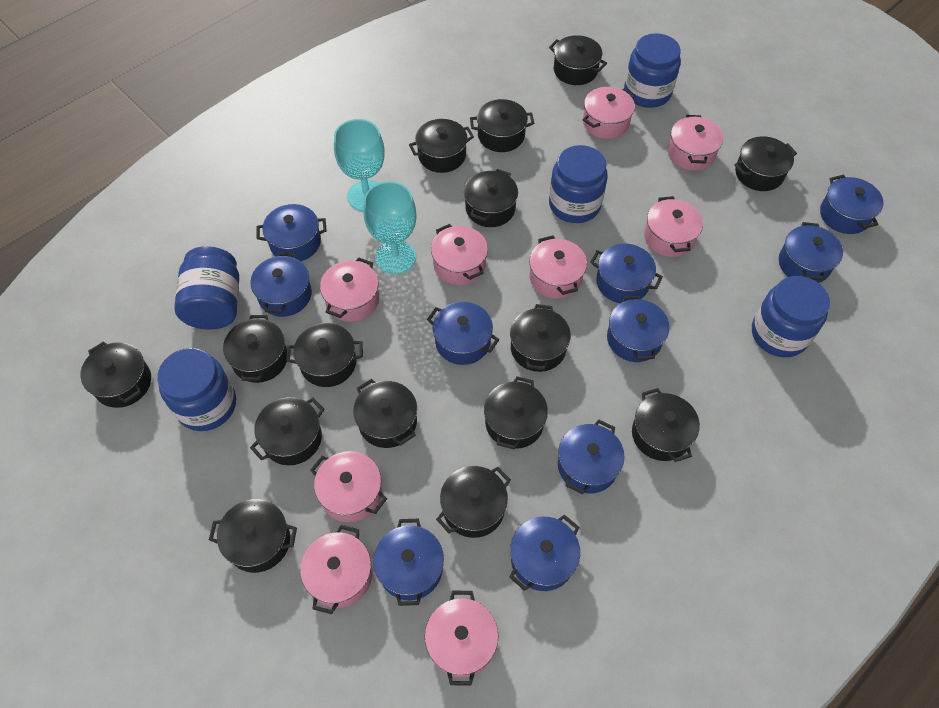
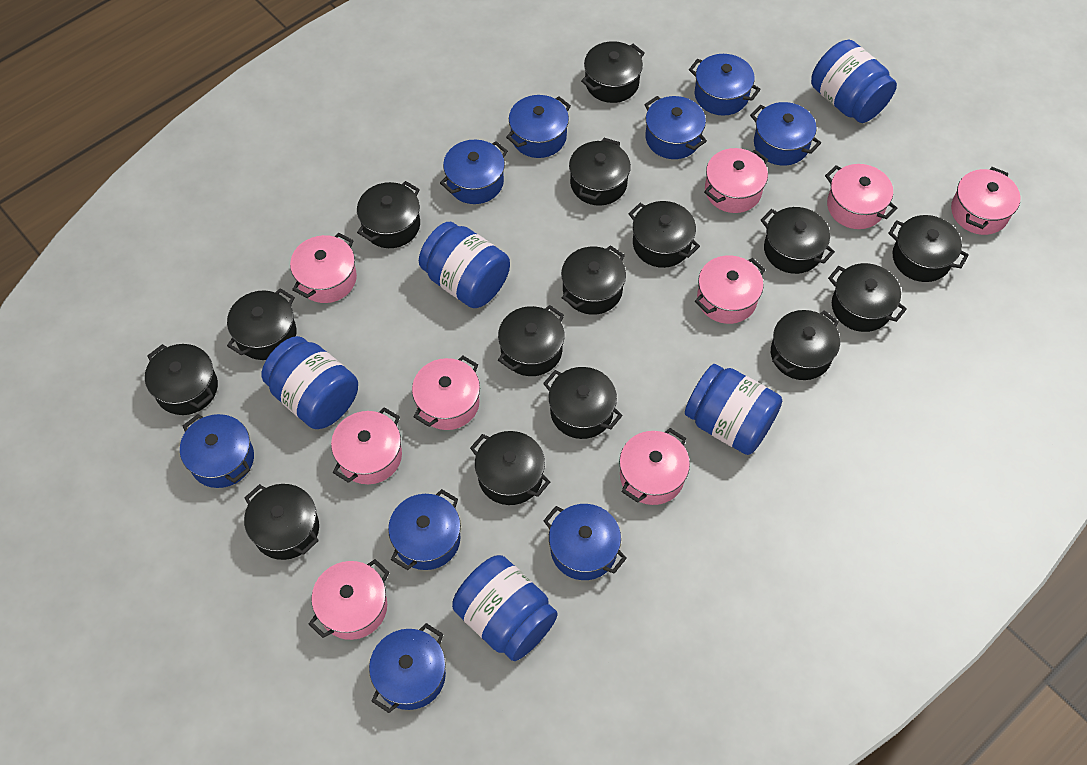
blue pot: [250,253,312,317] [256,204,326,261] [373,519,444,606] [427,302,499,365] [509,515,580,591] [558,420,625,494] [590,244,663,303] [607,295,670,362] [779,222,843,283] [820,175,884,234] = 10 -> [180,414,254,488] [369,623,446,713] [388,489,461,570] [440,140,508,204] [506,95,571,158] [543,504,627,580] [644,96,707,159] [689,54,761,116] [750,102,821,166] = 9
turquoise goblet: [334,119,384,211] [363,181,417,274] = 2 -> none = 0

